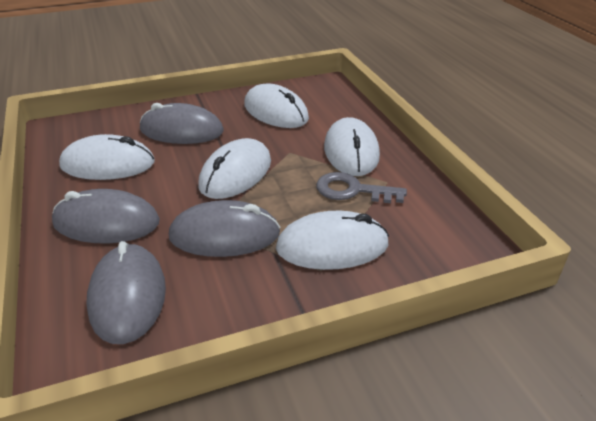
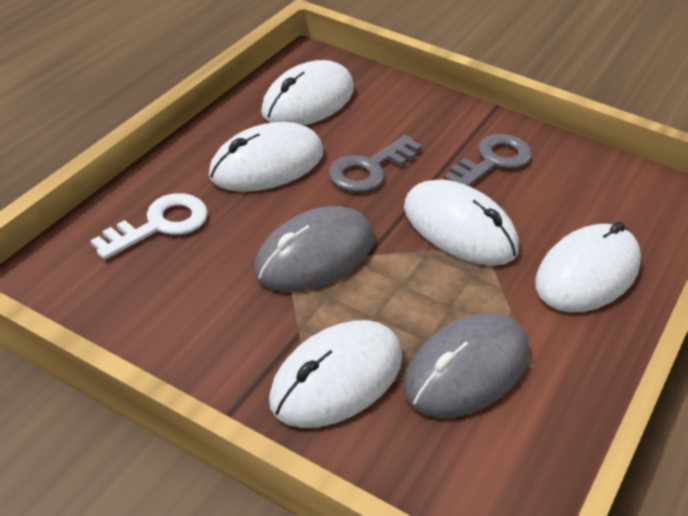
grey key: [316,172,407,203] = 1 -> [328,135,422,192] [444,134,532,186] = 2
grey mouse: [52,189,160,244] [86,241,166,344] [140,103,224,144] [169,200,280,257] = 4 -> [254,206,374,292] [404,313,529,418] = 2
white key: none = 0 -> [91,193,208,260] = 1

